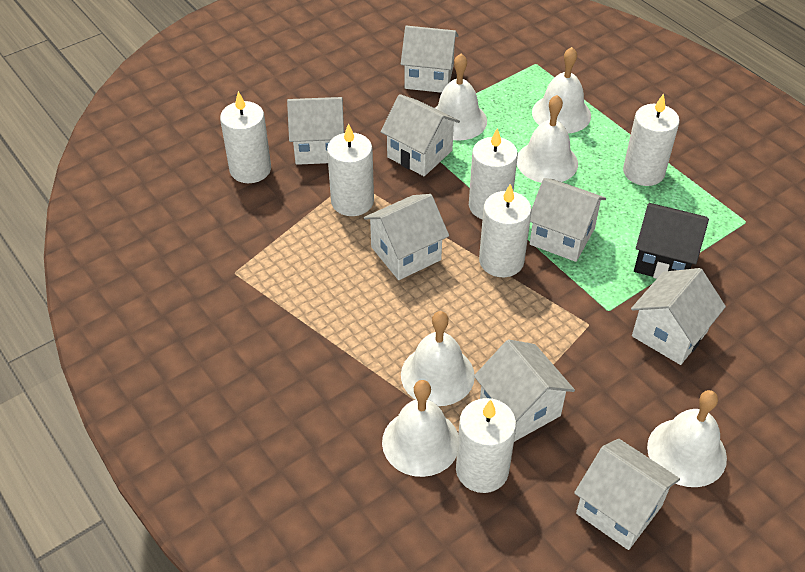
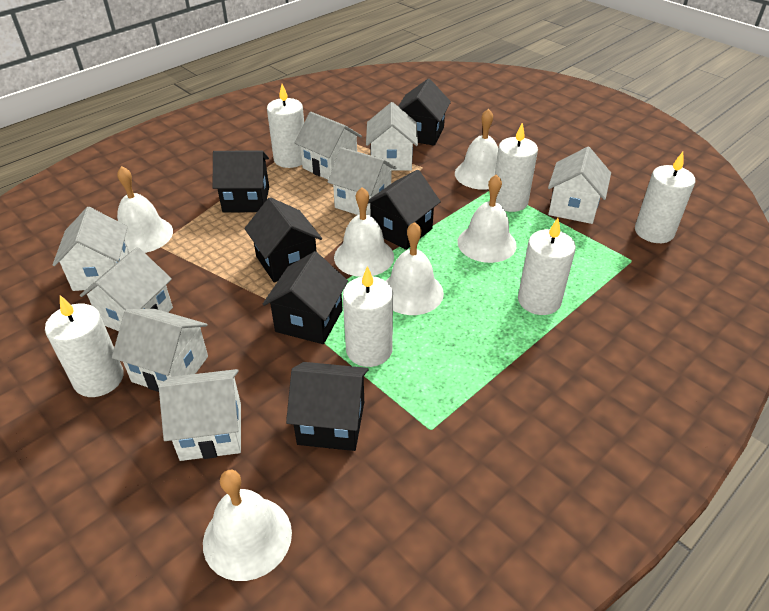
black house: [634,203,709,279] = 1 -> [213,150,269,212] [244,197,322,282] [263,251,348,344] [286,362,369,451] [368,170,441,250] [398,78,451,146] = 6

